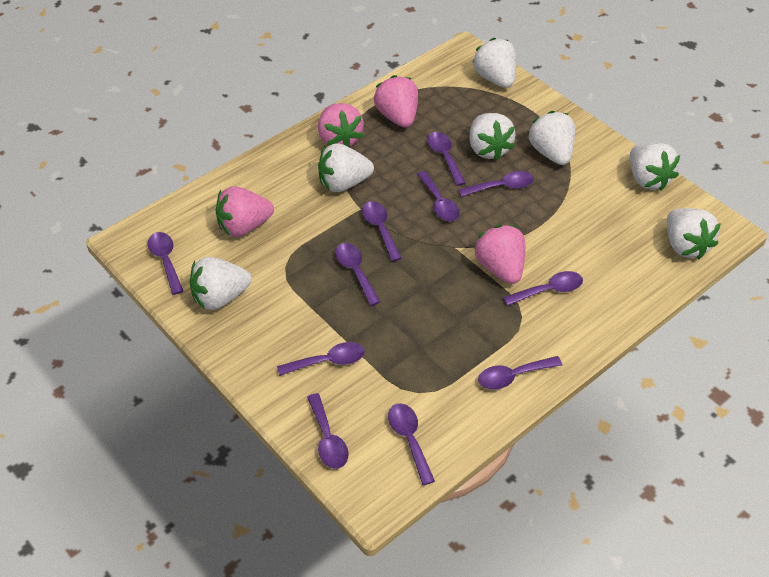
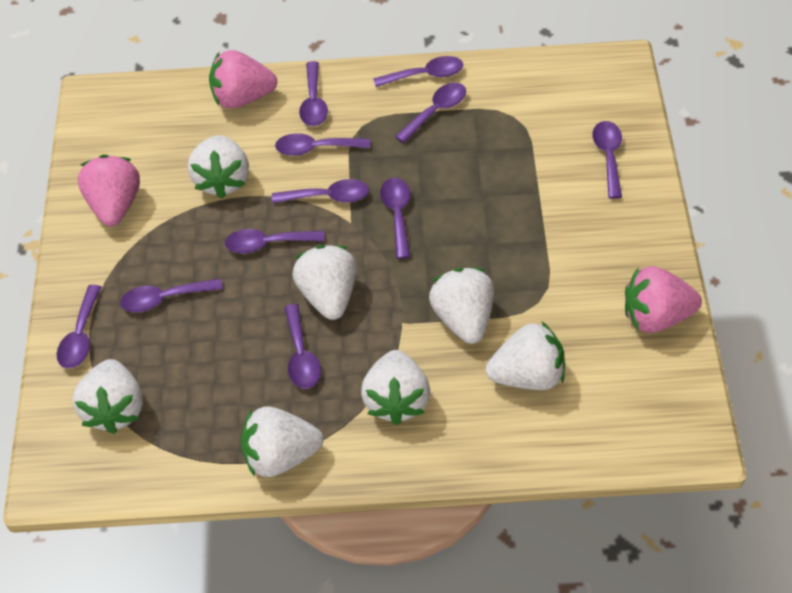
pink strawberry: [216,186,274,237] [318,103,364,147] [374,75,418,128] [474,225,525,284] = 4 -> [78,155,140,226] [209,50,277,108] [625,266,702,333] = 3

